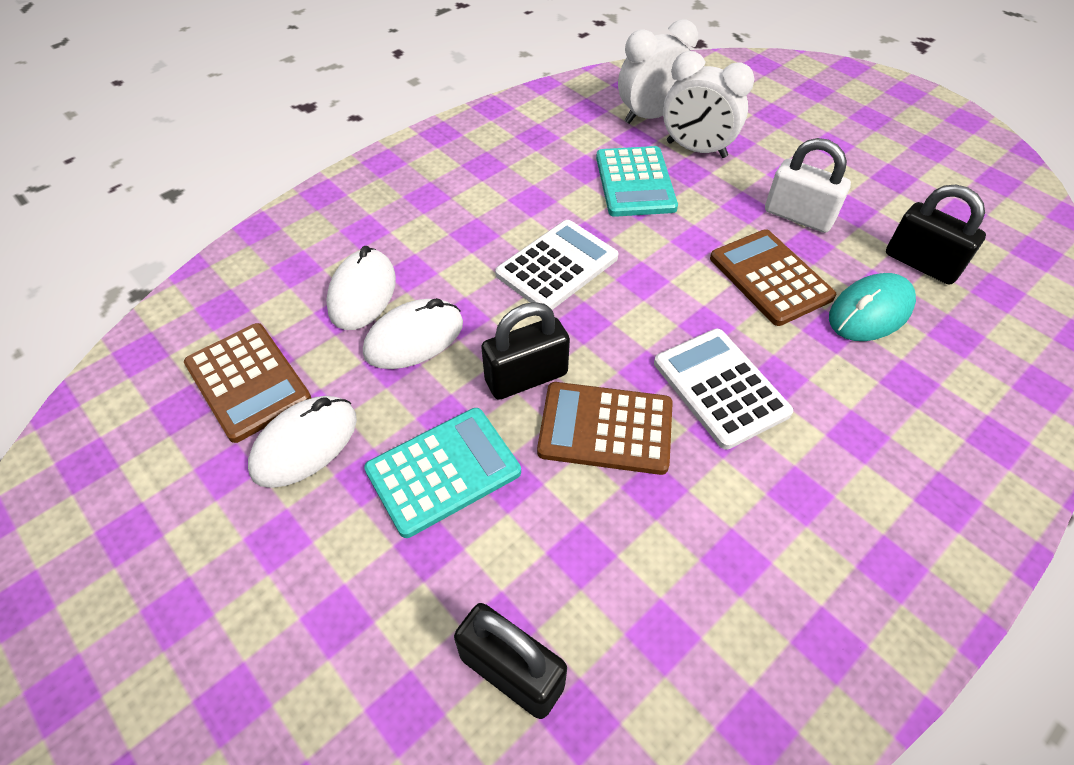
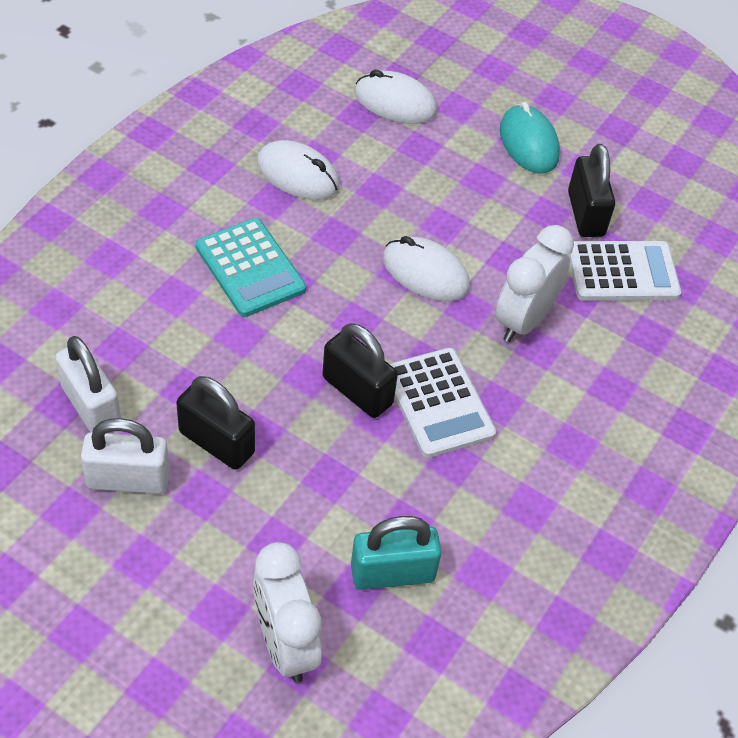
brown calculator: [184,323,311,443] [537,382,673,475] [710,229,836,326] = 3 -> none = 0
turquoise calculator: [364,408,521,538] [596,146,678,217] = 2 -> [195,218,306,317] = 1
turquoise padlock: none = 0 -> [351,516,442,590] = 1
white padlock: [765,138,851,233] = 1 -> [55,336,121,433] [81,418,170,494] = 2

